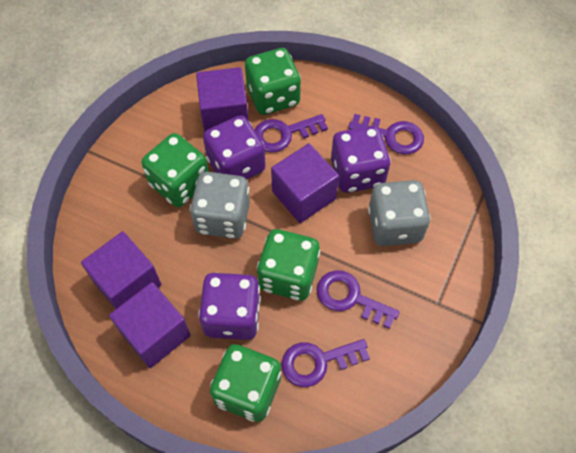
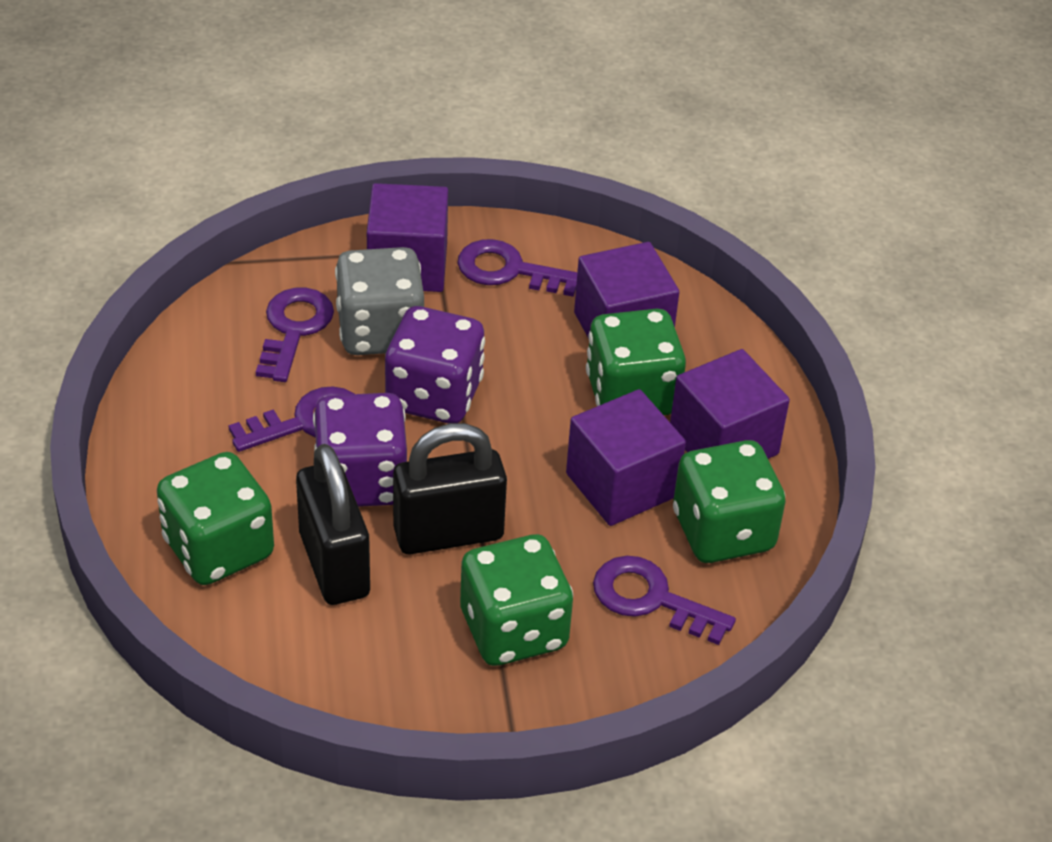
black padlock: none = 0 -> [296,444,370,605] [393,423,507,555] = 2
grey dice: [190,172,250,239] [368,180,431,246] = 2 -> [335,247,424,355] = 1
purple dice: [198,273,261,340] [203,115,266,180] [331,126,391,193] = 3 -> [313,393,407,507] [385,306,485,424] = 2

